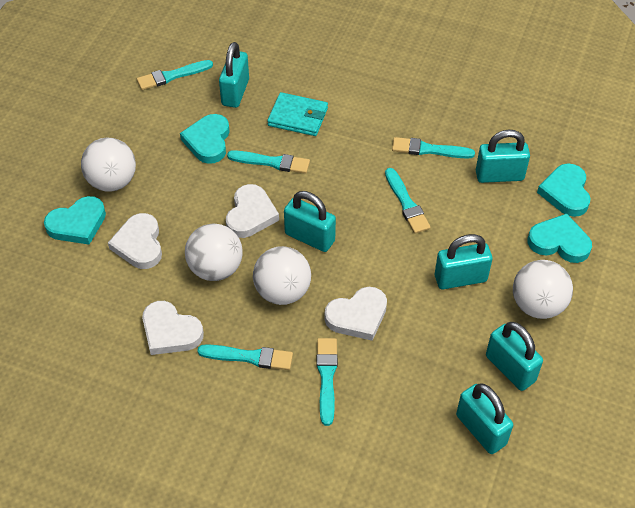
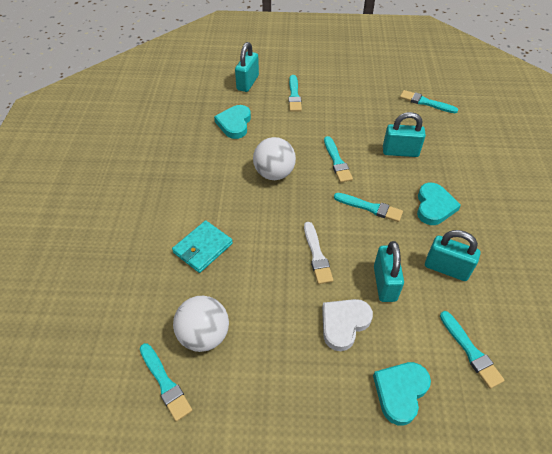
turquoise heart: [44,196,106,245] [180,114,230,164] [528,213,592,263] [537,163,590,217] = 4 -> [214,105,251,139] [373,362,431,425] [417,183,461,225] = 3
turquoise padlock: [219,42,249,108] [284,191,336,252] [435,234,493,289] [456,384,513,454] [476,130,530,183] [486,322,543,391] = 6 -> [235,42,259,92] [374,241,404,302] [383,112,426,157] [425,230,481,281] = 4
white ball: [81,138,136,192] [185,223,243,281] [253,246,311,305] [513,260,573,319] = 4 -> [173,296,229,352] [253,137,296,180] = 2
white brush: none = 0 -> [304,222,333,284] = 1
white heart: [108,213,162,269] [142,301,204,355] [226,184,279,238] [324,287,387,341] = 4 -> [322,299,373,351] = 1

